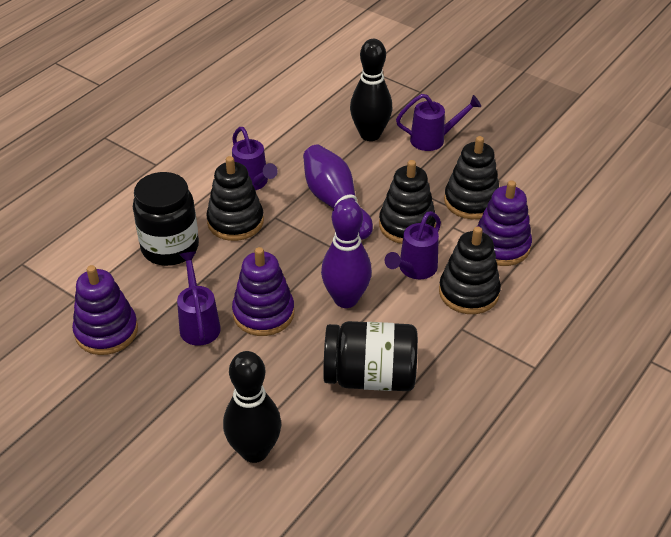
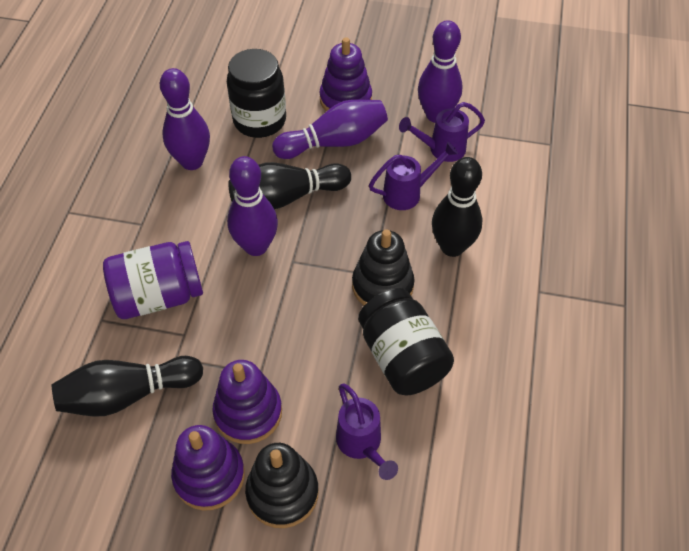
black bowling pin: [223,351,281,463] [350,39,393,141] = 2 -> [52,356,203,417] [228,162,351,209] [432,157,482,257] = 3
black stacking toy: [206,156,264,241] [379,160,436,244] [439,226,501,314] [444,136,499,219] = 4 -> [245,443,319,528] [352,229,415,305] = 2
purple bowling pin: [303,145,373,240] [321,199,372,308] = 2 -> [160,68,210,170] [227,156,278,256] [272,99,388,159] [418,20,462,123] = 4
purple jar: none = 0 -> [103,241,203,319] = 1
purple watering can: [177,252,221,346] [232,127,278,190] [385,211,441,279] [396,94,481,151] = 4 -> [336,383,398,480] [369,142,458,210] [399,102,485,162] = 3

